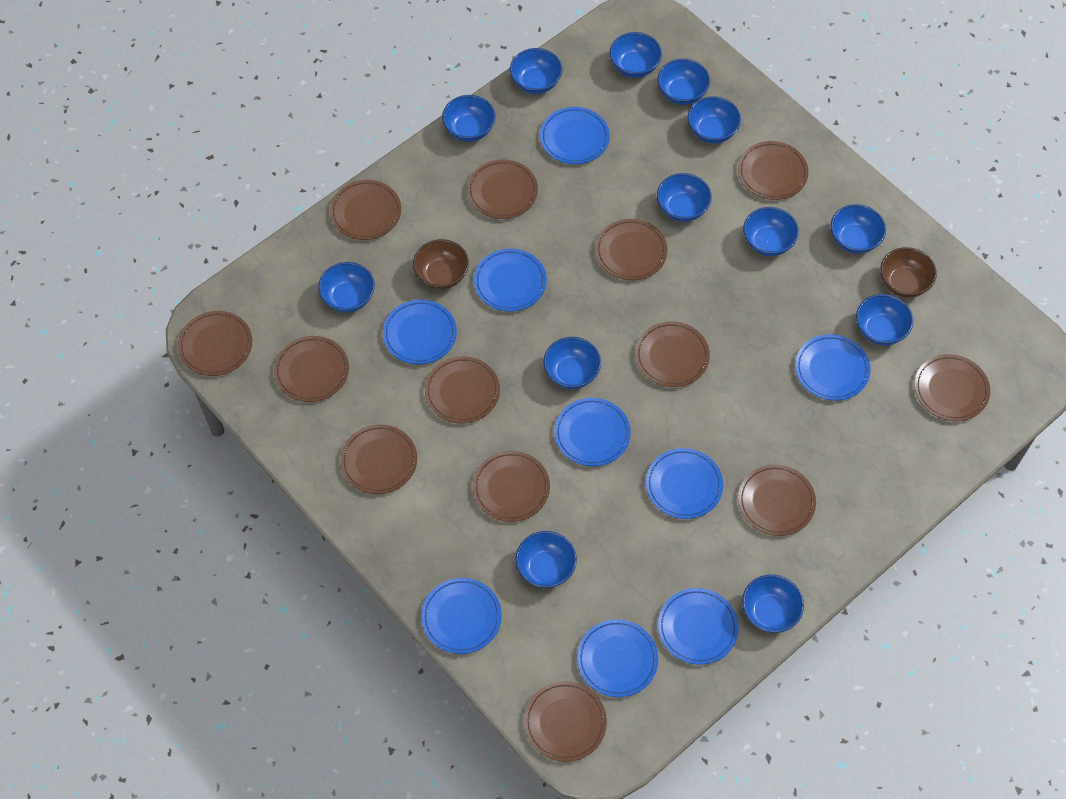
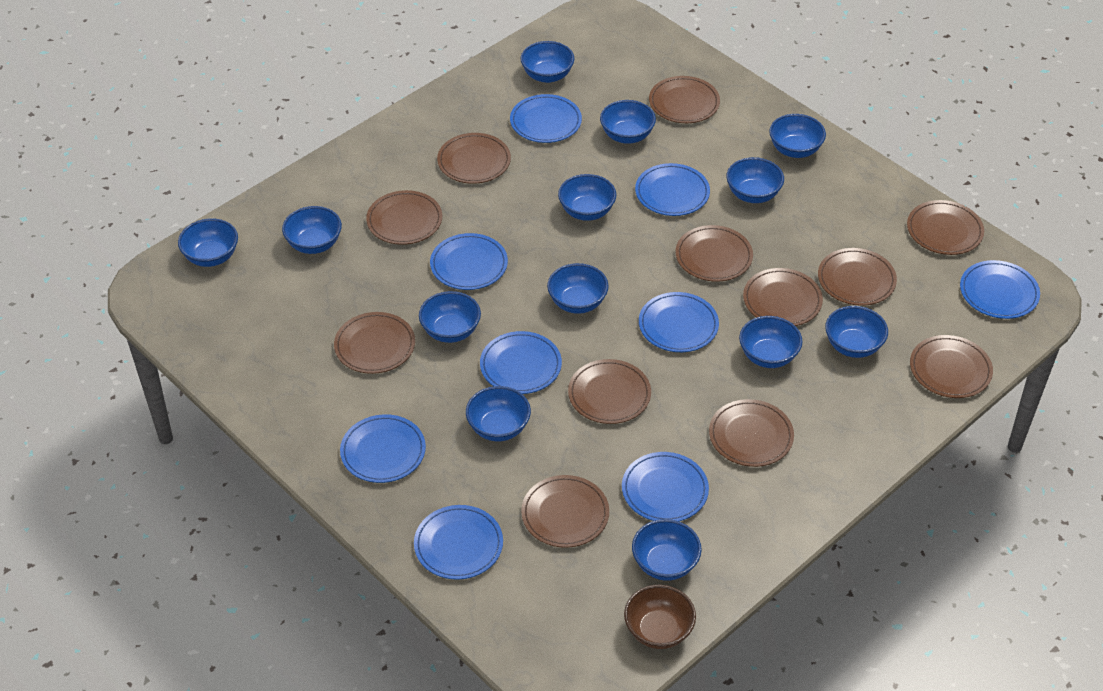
brown bowl: [413,239,469,289] [880,247,937,298] = 2 -> [624,585,696,649] = 1
brown plate: [178,311,252,376] [274,336,349,402] [330,180,401,240] [340,424,417,494] [425,356,500,423] [467,159,538,219] [473,451,550,522] [524,681,607,762] [595,219,668,280] [635,321,710,387] [738,141,809,200] [738,464,816,536] [914,354,990,421] = 13 -> [334,312,415,374] [366,190,442,245] [437,133,511,184] [521,475,609,548] [568,359,651,424] [649,76,720,123] [676,225,753,282] [709,399,794,467] [743,268,823,326] [818,248,897,306] [907,200,984,255] [910,335,993,398] = 12

